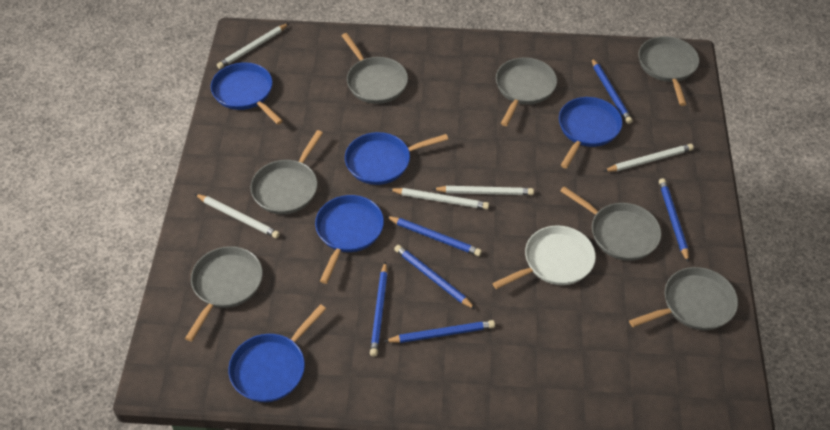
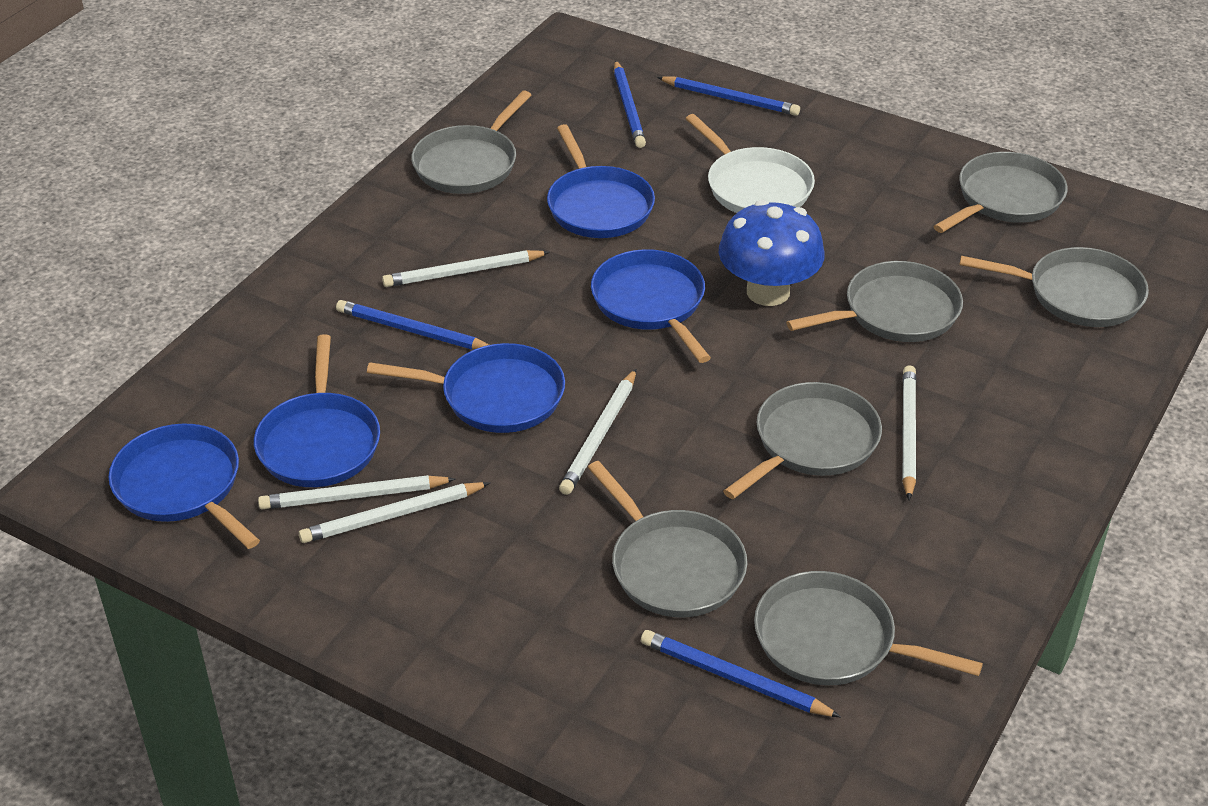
blue mushroom: none = 0 -> [719,200,825,306] = 1
blue pencil: [370,261,388,357] [384,320,495,343] [386,216,482,256] [394,245,475,309] [591,58,633,124] [659,178,689,263] = 6 -> [336,300,489,350] [614,60,646,148] [641,630,841,717] [657,76,800,116] = 4

